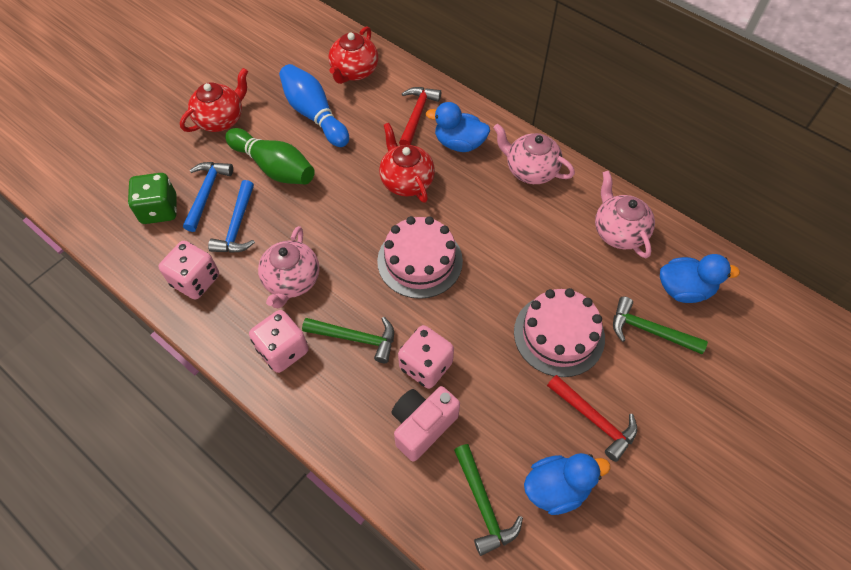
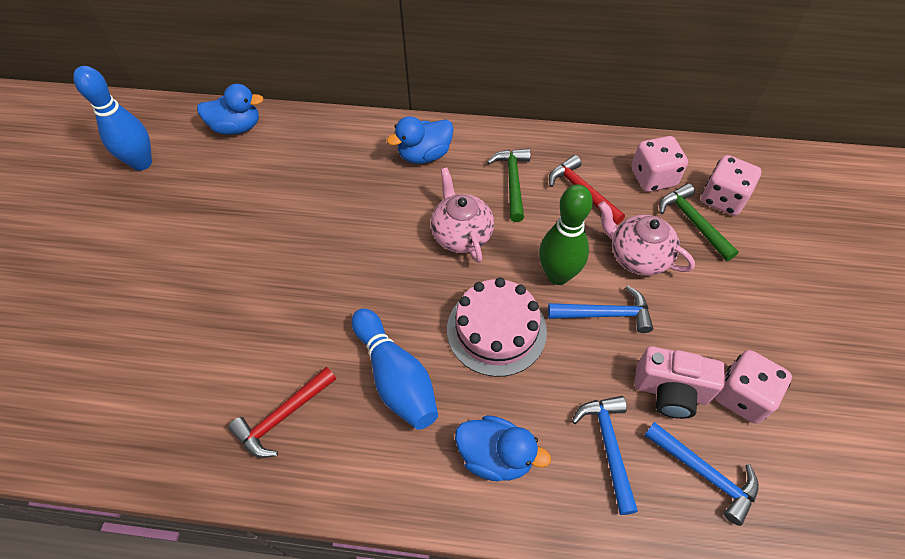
blue bowling pin: [279,64,349,147] = 1 -> [73,66,152,171] [352,308,438,430] = 2
blue hammer: [183,162,233,232] [208,180,255,253] = 2 -> [548,286,653,333] [572,396,638,515] [644,422,759,526] = 3
green dice: [128,173,177,224] = 1 -> none = 0
green hammer: [302,317,394,363] [454,444,523,556] [613,297,708,354] = 3 -> [487,148,531,222] [659,183,739,261] = 2
pink cake: [377,216,463,299] [514,288,605,377] = 2 -> [447,277,547,377] = 1
pink teapot: [258,226,320,309] [493,124,575,184] [595,171,655,258] = 3 -> [431,168,494,263] [598,201,695,276] = 2
red teapot: [180,68,248,132] [329,26,378,84] [379,123,435,203] = 3 -> none = 0

